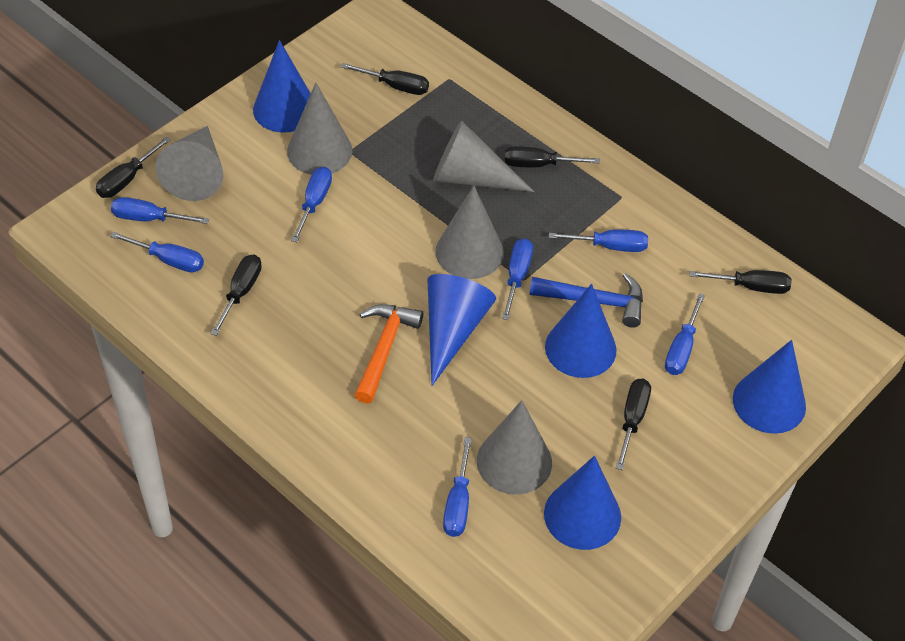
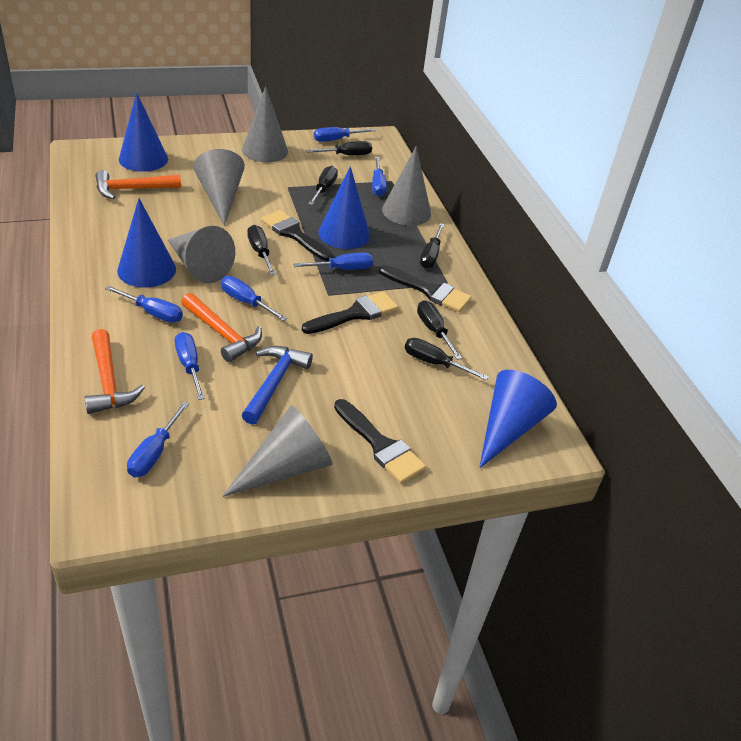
black brush: none = 0 -> [261,210,333,261] [302,291,398,334] [334,399,426,483] [379,265,472,312] = 4
blue cone: [253,40,311,133] [427,274,496,386] [544,456,621,550] [545,284,616,378] [733,340,806,434] = 5 -> [117,198,176,288] [119,92,168,172] [318,166,370,249] [479,370,557,468] = 4
orange hammer: [355,304,423,404] = 1 -> [84,329,145,414] [95,170,181,199] [181,293,262,362] = 3

